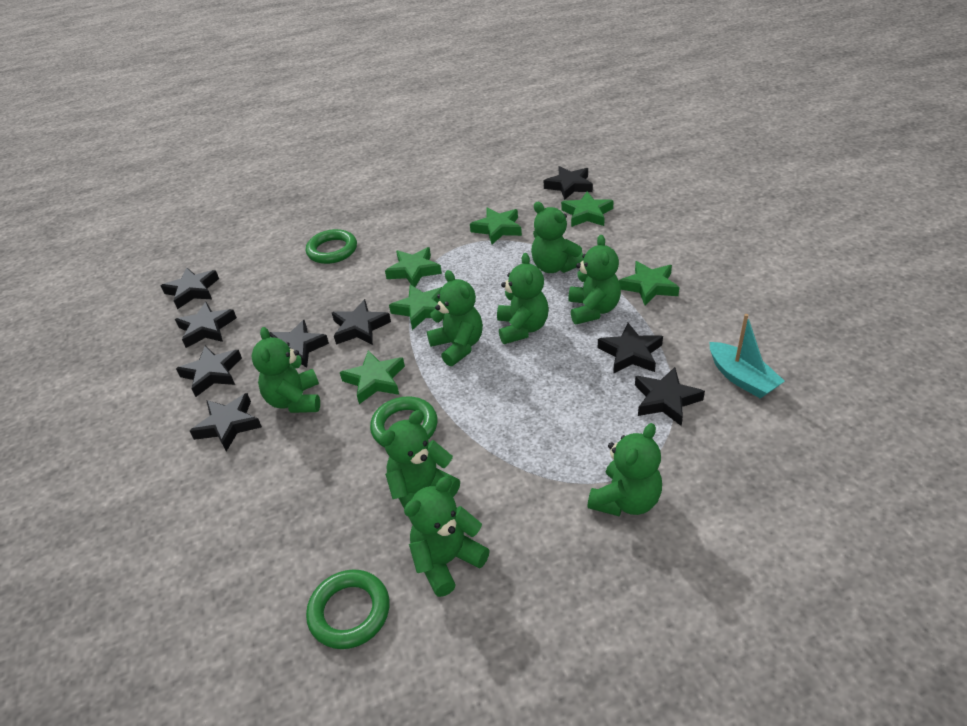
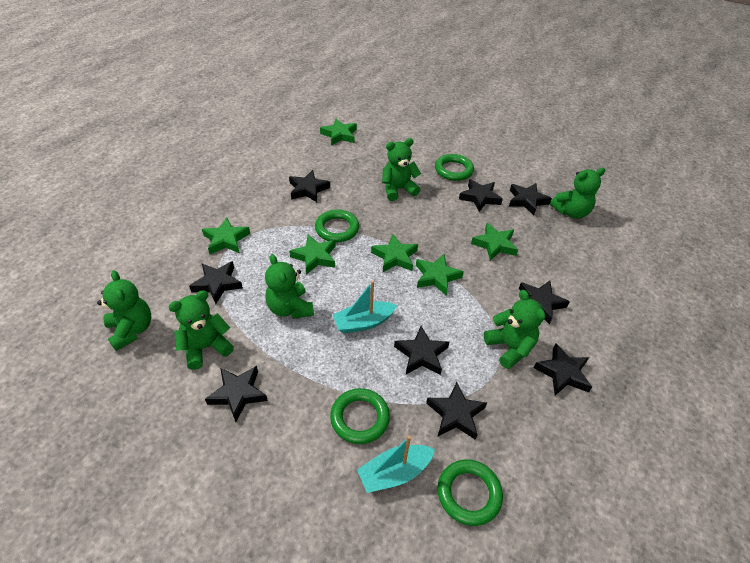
green ring: [306,229,357,264] [306,569,390,649] [370,396,438,447] = 3 -> [315,209,359,242] [330,388,390,444] [435,154,474,181] [437,459,503,526] = 4
green teddy bear: [252,327,320,413] [380,410,460,517] [404,477,490,597] [427,270,483,366] [497,253,549,344] [531,202,584,273] [568,235,621,324] [587,423,662,517] = 8 -> [97,270,151,351] [169,290,234,370] [265,254,314,319] [382,138,421,201] [484,290,545,369] [550,168,605,219] = 6
turquoise boat: [710,314,785,399] = 1 -> [333,281,397,334] [357,435,435,493] = 2

